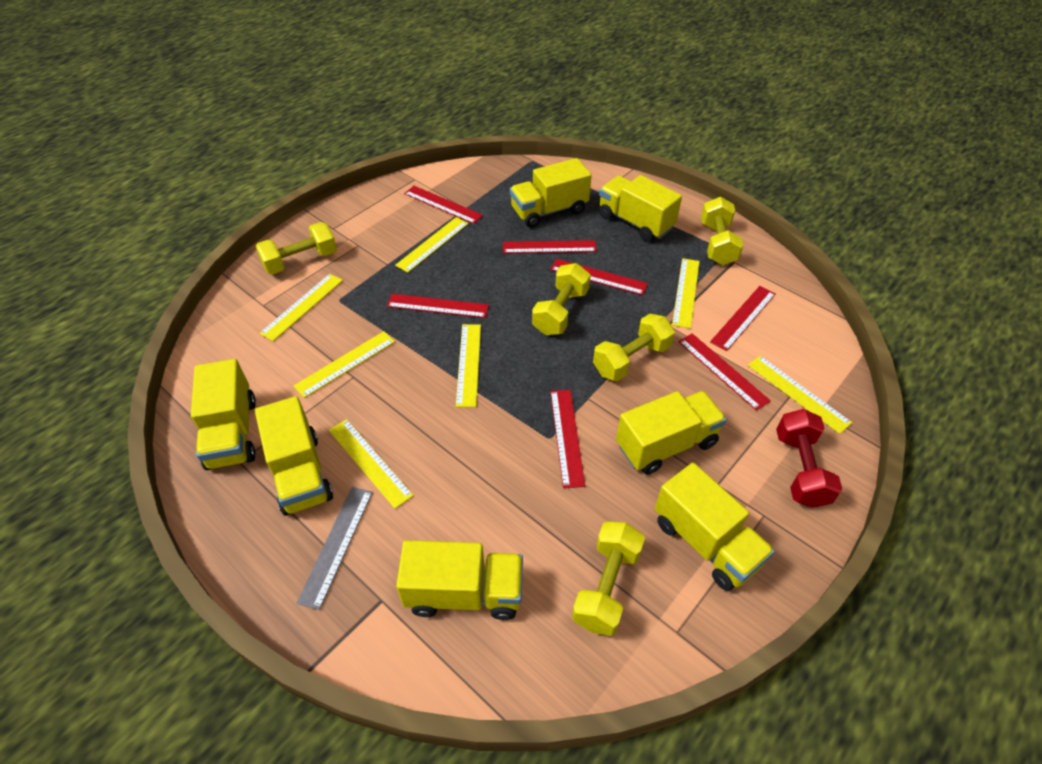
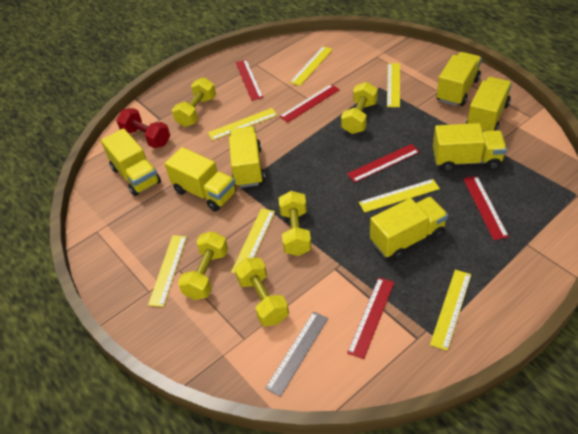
red ruler: [387,294,489,318] [404,186,483,224] [503,240,597,254] [550,259,648,295] [550,390,585,488] [678,333,771,411] [710,286,776,351] = 7 -> [235,59,263,101] [279,84,340,123] [347,144,420,183] [347,278,394,359] [463,176,509,240] = 5

